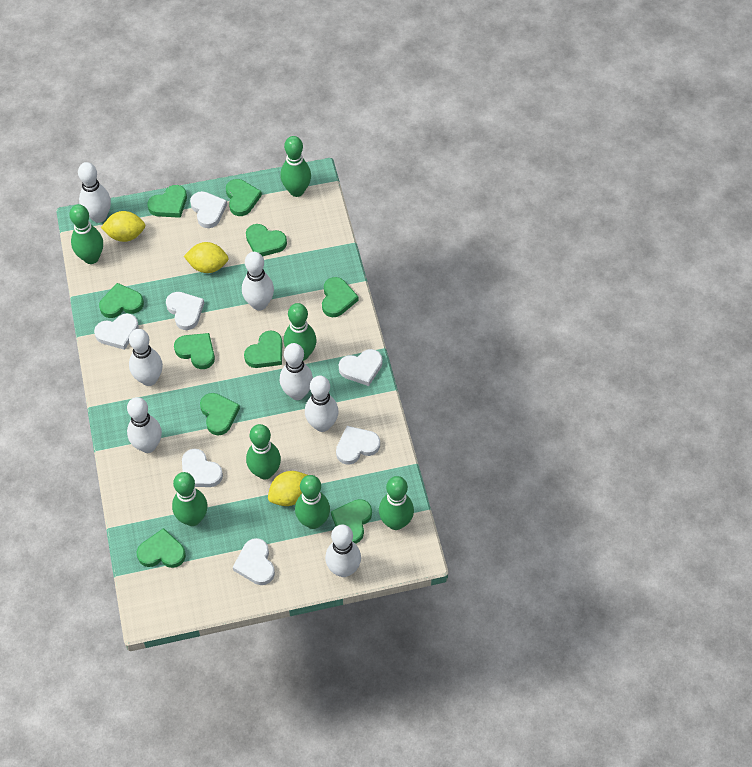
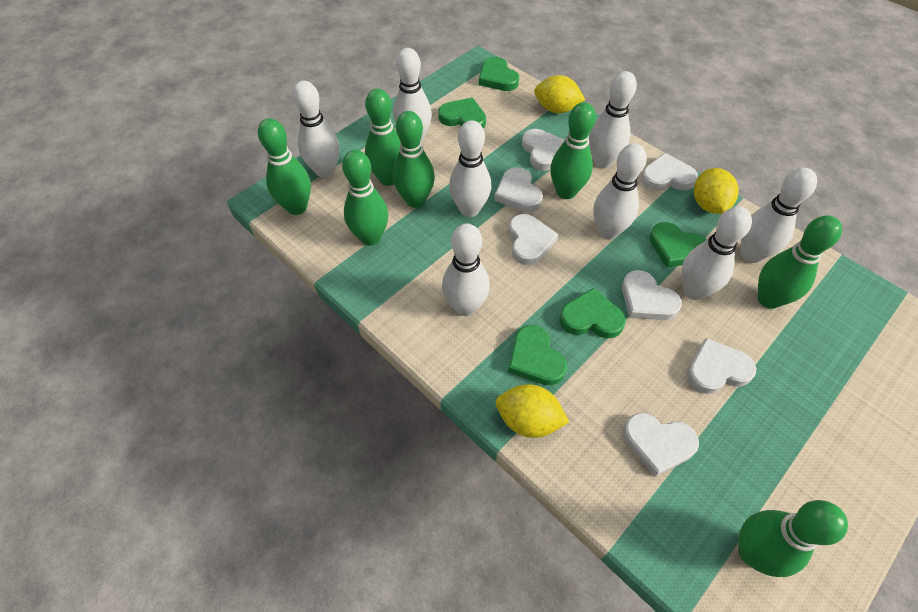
green heart: [99,283,144,318] [137,528,186,568] [147,185,187,218] [174,333,215,369] [200,393,240,435] [226,179,262,216] [244,330,283,368] [246,224,287,256] [322,277,359,317] [331,499,372,544] = 10 -> [438,97,486,129] [479,57,519,91] [508,325,567,386] [559,288,626,338] [649,222,706,267] = 5
white bowling pin: [78,162,111,223] [127,397,162,453] [129,329,163,386] [242,252,274,311] [280,343,313,400] [305,376,339,432] [325,524,361,577] = 7 -> [292,80,339,178] [393,48,432,143] [442,223,490,316] [449,120,492,217] [589,71,637,168] [593,143,647,240] [681,206,752,300] [741,168,817,263] = 8

